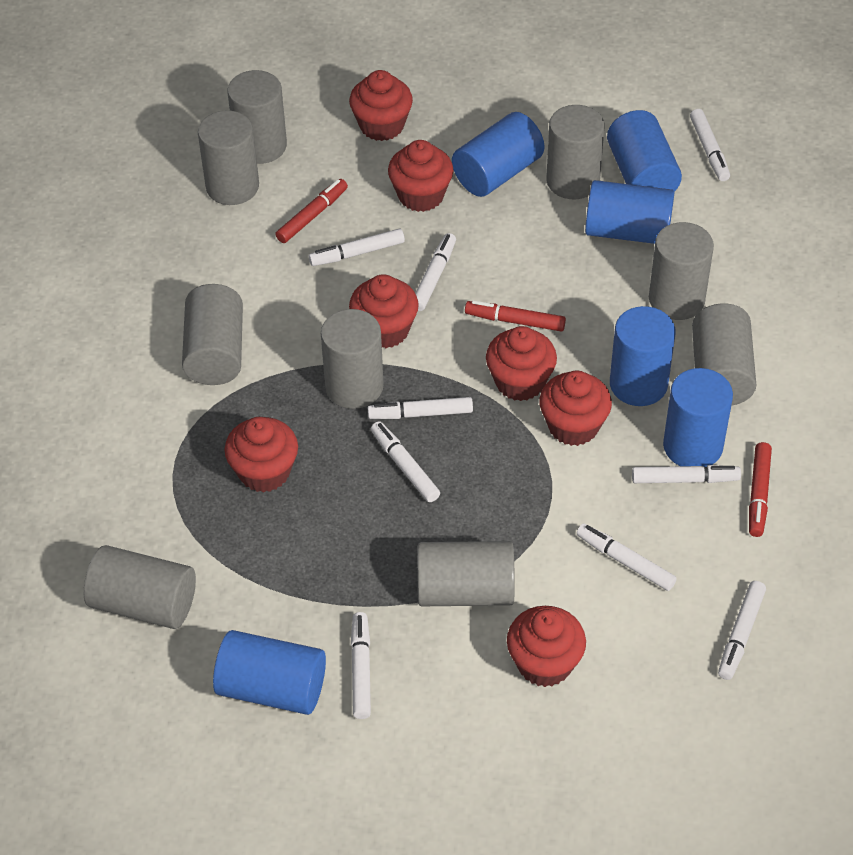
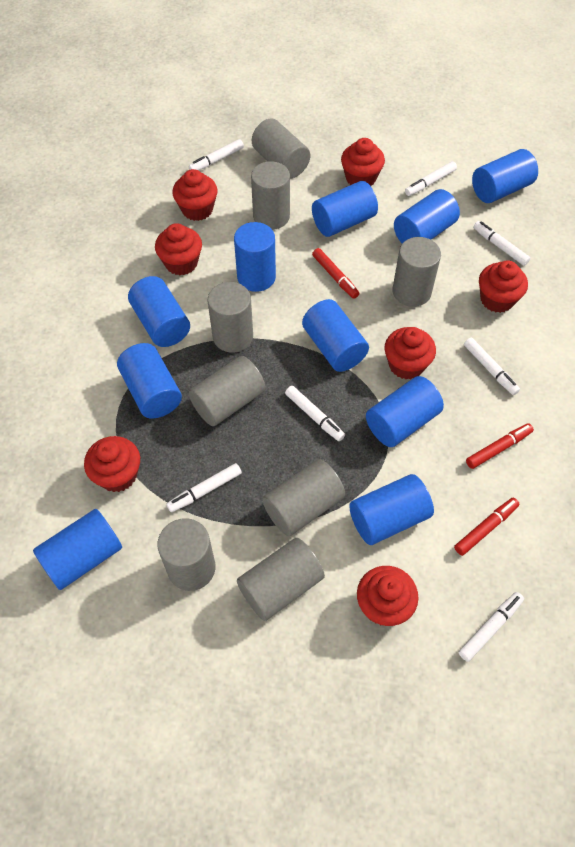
blue cylinder: [213,630,326,715] [452,112,545,197] [585,180,674,244] [607,110,682,192] [610,306,676,406] [663,368,733,467] = 6 -> [33,509,122,590] [117,343,182,418] [128,276,190,347] [234,222,276,292] [302,299,369,372] [312,181,378,237] [349,474,434,545] [366,376,444,447] [394,189,460,244] [472,149,538,203] = 10
grey cylinder: [84,545,196,629] [182,284,243,385] [198,111,259,205] [227,70,287,164] [321,309,384,409] [417,541,515,606] [546,105,604,199] [649,222,714,320] [692,303,756,406] = 9 -> [158,518,216,591] [189,356,266,426] [208,282,253,353] [237,538,325,621] [251,161,290,230] [252,119,310,178] [262,459,345,536] [393,237,441,307] = 8
white marker: [309,229,405,266] [351,612,371,719] [368,397,473,419] [371,421,440,502] [415,233,456,311] [577,523,677,591] [632,465,741,483] [690,109,730,181] [718,581,766,680] = 9 -> [166,463,242,512] [189,139,244,171] [285,386,345,441] [405,161,457,196] [459,592,524,662] [464,337,520,395] [473,221,530,266] = 7

